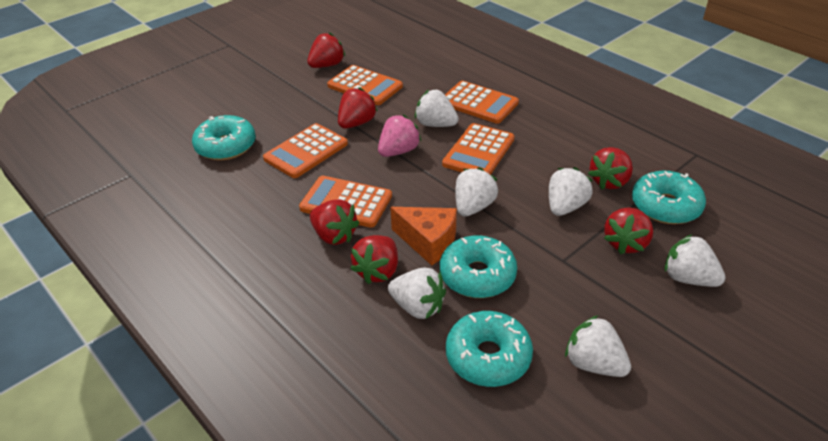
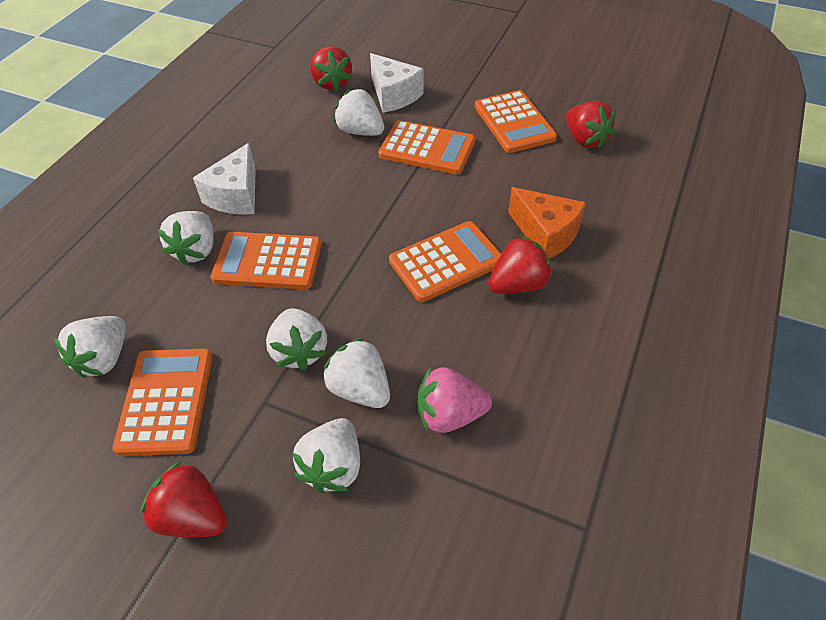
red strawberry: [307,32,345,68] [310,199,359,245] [338,87,378,129] [350,235,398,284] [588,147,633,189] [604,208,653,254] = 6 -> [141,461,227,537] [310,46,352,91] [488,235,552,294] [566,101,616,149] = 4
turquoise donut: [192,115,256,160] [440,236,517,298] [446,311,533,387] [632,171,706,224] = 4 -> none = 0
white cheese: none = 0 -> [193,143,256,215] [370,53,424,113] = 2

